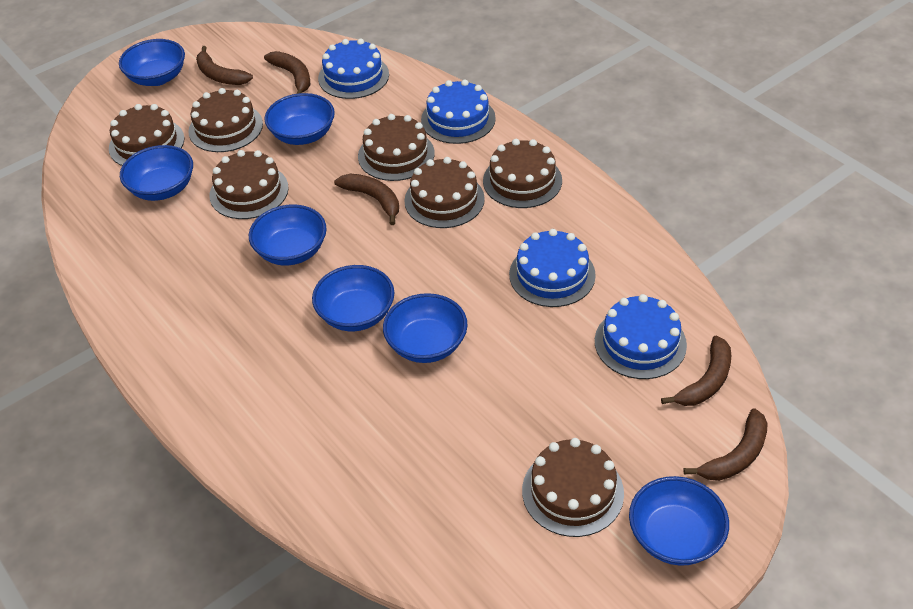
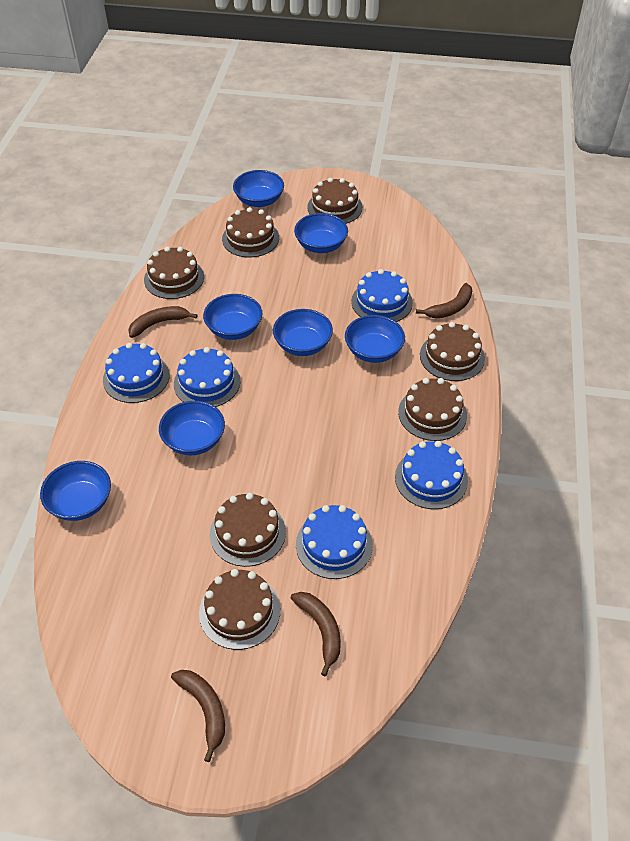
blue cake: [318,39,389,99] [421,80,496,144] [509,229,596,307] [595,294,687,379] = 4 -> [103,343,170,403] [174,347,240,407] [296,505,373,579] [351,269,413,322] [395,441,468,509] = 5
brown banana: [196,46,253,85] [264,51,310,94] [334,174,399,225] [661,336,731,406] [683,408,768,481] = 5 -> [128,306,197,338] [171,670,225,762] [291,592,341,676] [416,283,472,319] = 4

